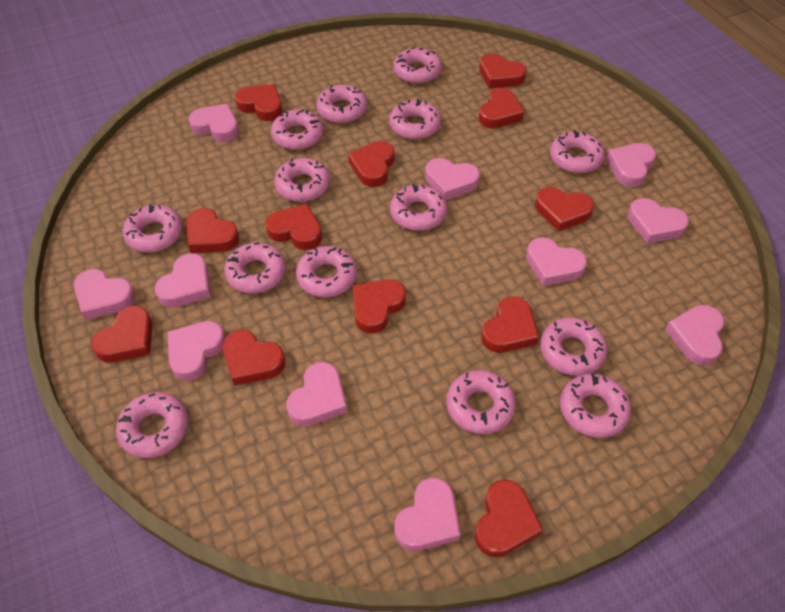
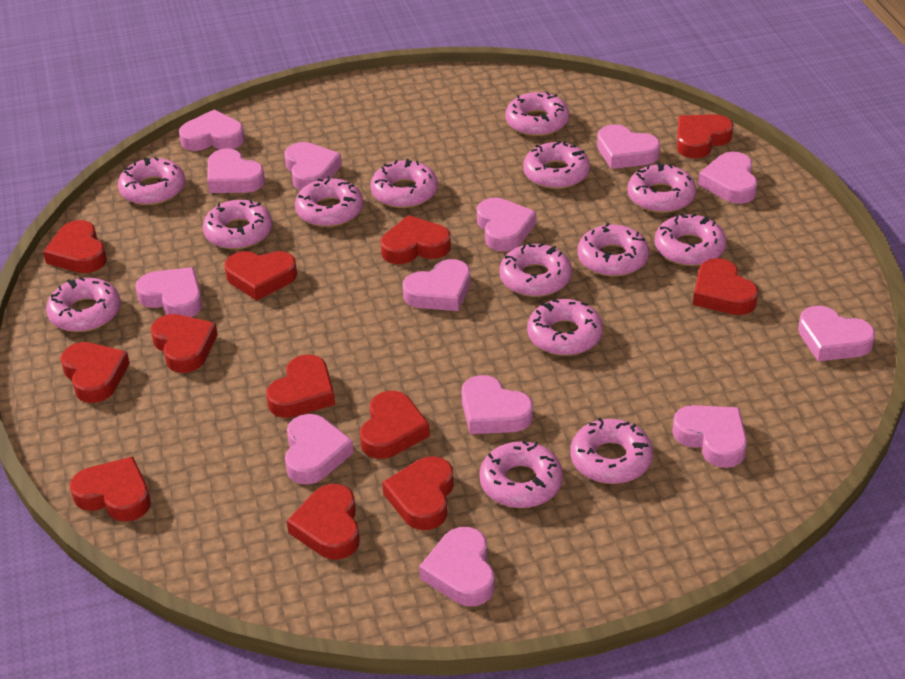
pink heart: [74,269,135,320] [155,253,211,307] [168,321,225,381] [189,103,239,142] [286,362,347,426] [394,478,461,551] [425,158,480,200] [526,237,587,286] [606,143,656,187] [628,198,689,244] [665,305,725,365] = 11 -> [135,267,202,317] [179,109,245,151] [208,148,265,193] [285,142,342,190] [285,414,354,484] [403,259,470,311] [419,527,494,606] [461,375,533,434] [477,198,536,252] [597,124,660,169] [672,405,747,468] [698,152,757,204] [798,306,875,361] = 13

